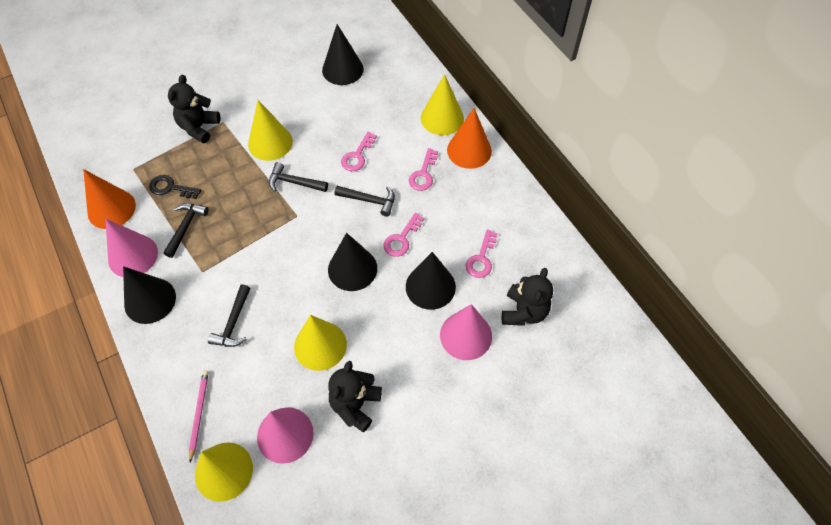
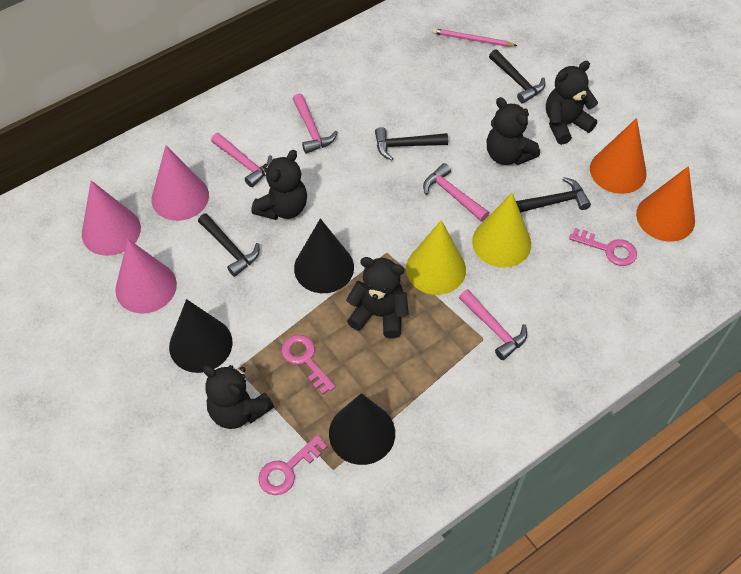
black cone: [123,266,176,324] [322,24,364,85] [328,233,377,291] [406,252,456,310] = 4 -> [169,299,233,373] [294,218,354,293] [329,393,395,465] = 3
black key: [149,175,201,199] = 1 -> none = 0
black teddy bear: [168,75,220,144] [328,361,382,432] [502,268,553,326] = 3 -> [203,365,274,429] [251,150,307,220] [346,257,409,338] [487,97,540,165] [546,61,598,145] = 5
pink hammer: none = 0 -> [211,133,273,187] [293,93,338,154] [423,163,489,222] [459,289,527,360] = 4
pink key: [341,132,377,171] [383,213,424,257] [409,148,438,191] [466,230,498,278] = 4 -> [258,435,327,495] [281,335,336,395] [569,228,637,266] = 3
yellow cone: [195,442,253,502] [248,100,293,161] [294,315,347,371] [421,74,464,135] = 4 -> [406,220,466,295] [472,193,531,268] = 2

